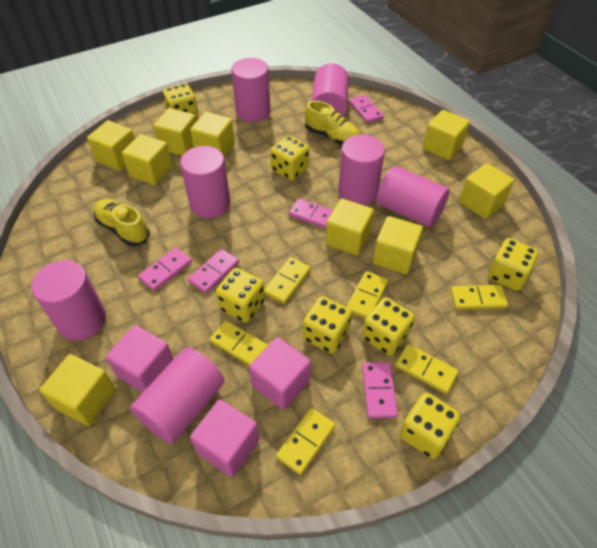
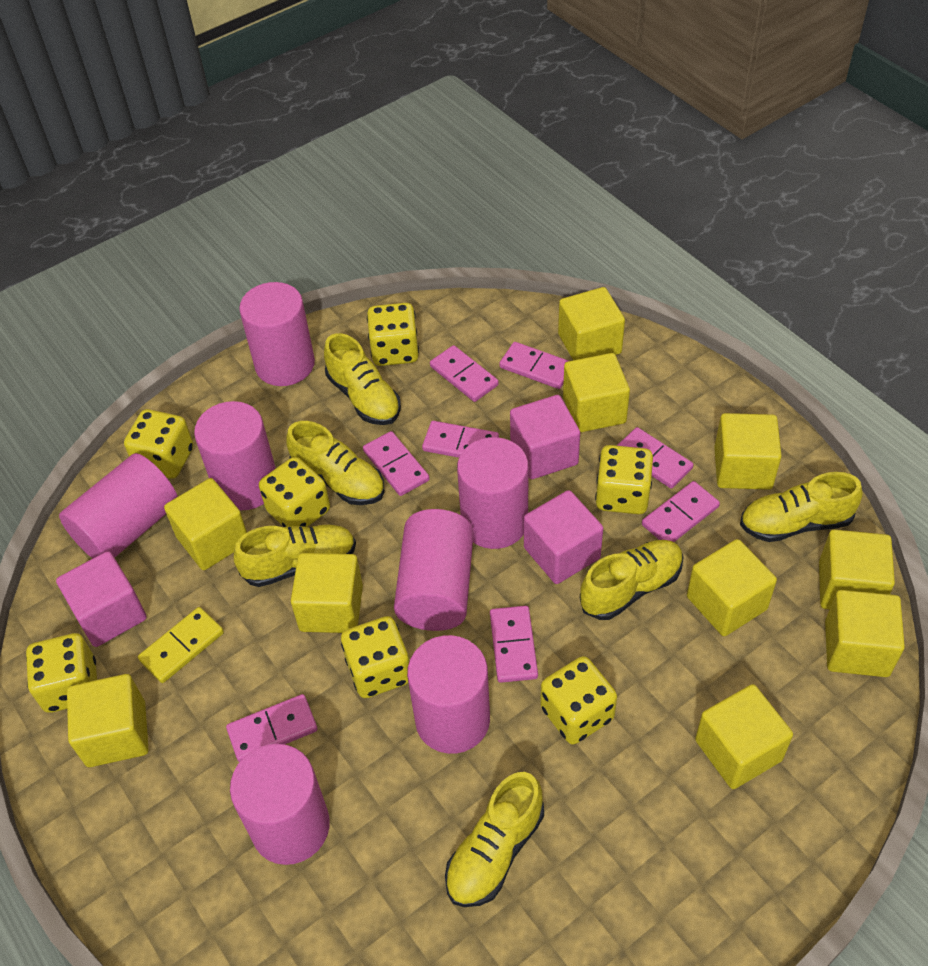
pink domino: [138,247,192,291] [188,249,239,293] [289,199,333,229] [349,95,384,124] [362,362,398,419] = 5 -> [226,694,318,762] [363,431,430,496] [422,421,499,458] [430,345,499,402] [490,606,538,683] [499,342,569,389] [617,427,693,488] [642,481,720,542] = 8
yellow cube: [40,354,116,426] [87,120,135,171] [122,134,172,185] [153,108,196,156] [190,112,235,157] [326,199,374,256] [373,216,423,274] [423,110,470,160] [459,163,515,219] = 9 -> [67,674,149,767] [164,478,247,570] [291,553,363,633] [558,287,625,360] [563,353,630,433] [687,539,777,636] [695,684,793,789] [714,413,782,490] [819,529,895,609] [825,590,905,677] = 10
yellow domino: [210,321,268,366] [264,257,311,304] [276,408,335,475] [346,271,388,318] [395,344,459,394] [451,285,508,310] = 6 -> [138,607,224,683] = 1
yellow shoe: [94,199,150,246] [305,101,361,145] = 2 -> [234,525,356,587] [286,421,384,505] [324,333,401,425] [445,772,544,907] [580,540,683,620] [740,472,863,542] = 6

